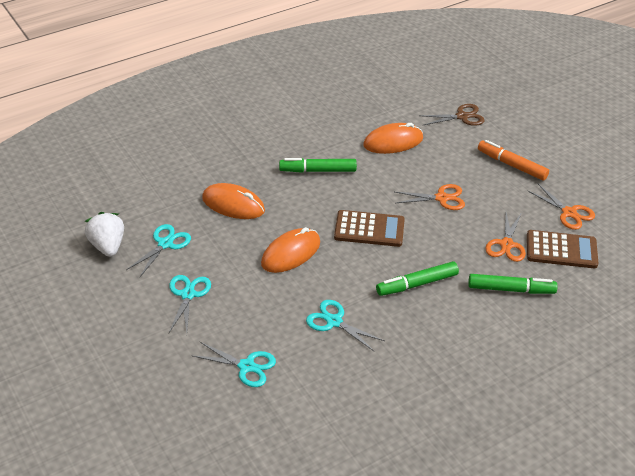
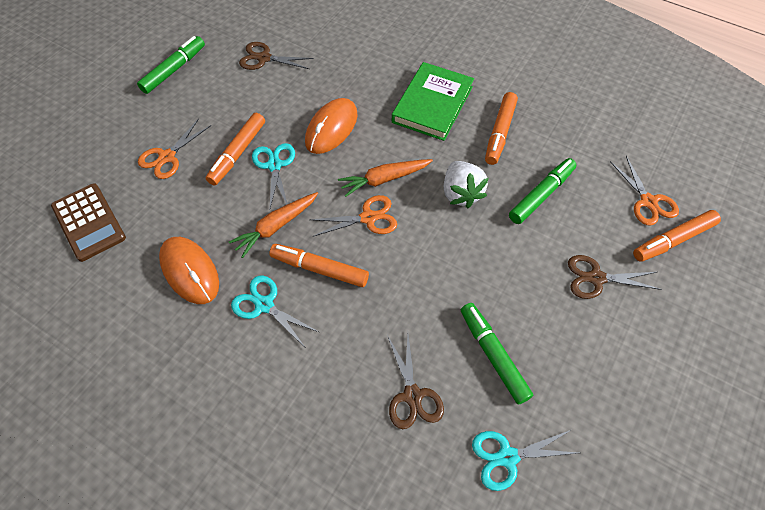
brown calculator: [334,210,405,247] [527,230,598,268] = 2 -> [51,183,126,262] = 1
brown scissors: [419,104,485,126] = 1 -> [239,42,314,70] [387,334,444,429] [568,255,662,299] = 3
green book: none = 0 -> [392,62,474,141] = 1
orange carrot: none = 0 -> [229,192,318,258] [338,159,433,197] = 2
orange marker: [478,140,549,181] = 1 -> [206,113,265,186] [269,244,369,287] [485,92,518,165] [633,210,721,262] = 4
orange mouse: [202,183,265,219] [261,227,320,273] [363,123,423,154] = 3 -> [159,237,219,304] [305,98,358,154] = 2
turquoise scissors: [126,224,191,277] [169,275,211,333] [193,342,276,387] [306,300,384,352] = 4 -> [231,276,319,347] [252,143,295,208] [472,430,578,491] = 3

